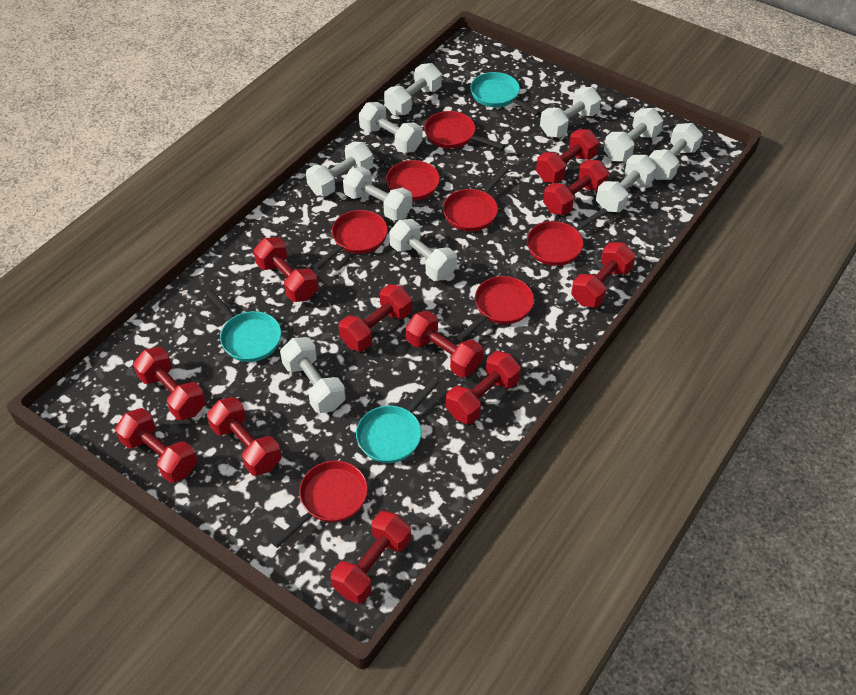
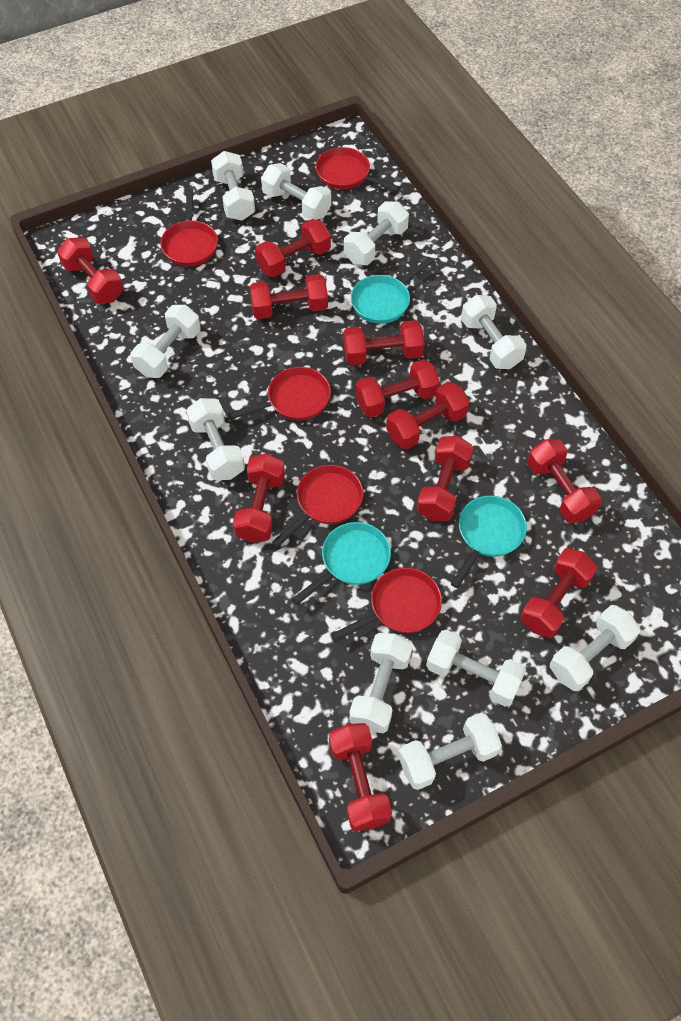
red pan: [272,461,368,548] [313,210,388,270] [367,144,440,201] [424,111,505,149] [443,167,508,231] [457,276,534,341] [527,208,608,266] = 7 -> [160,189,218,266] [228,367,331,420] [272,465,363,547] [316,147,400,192] [331,568,442,641] = 5

